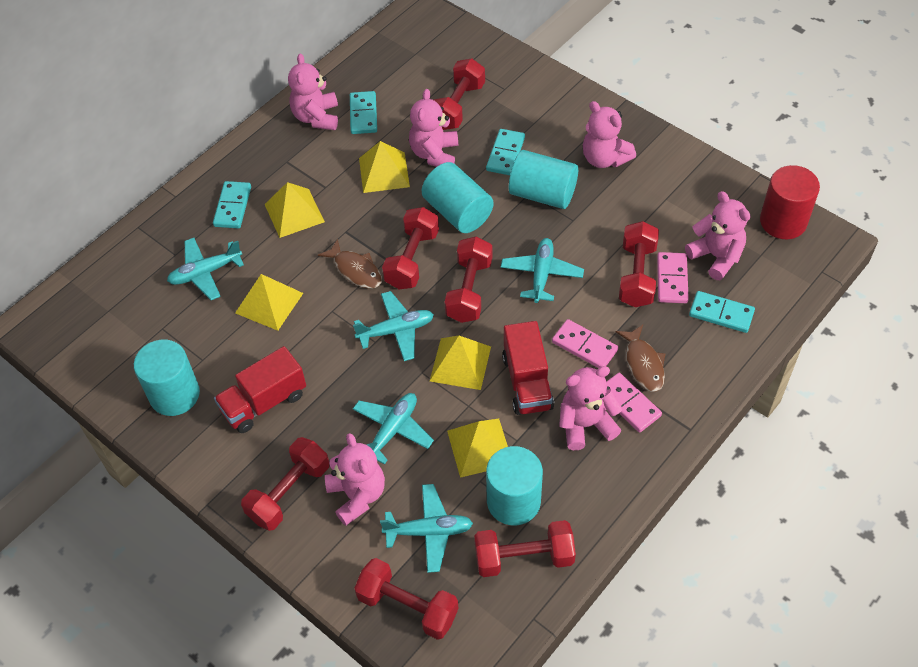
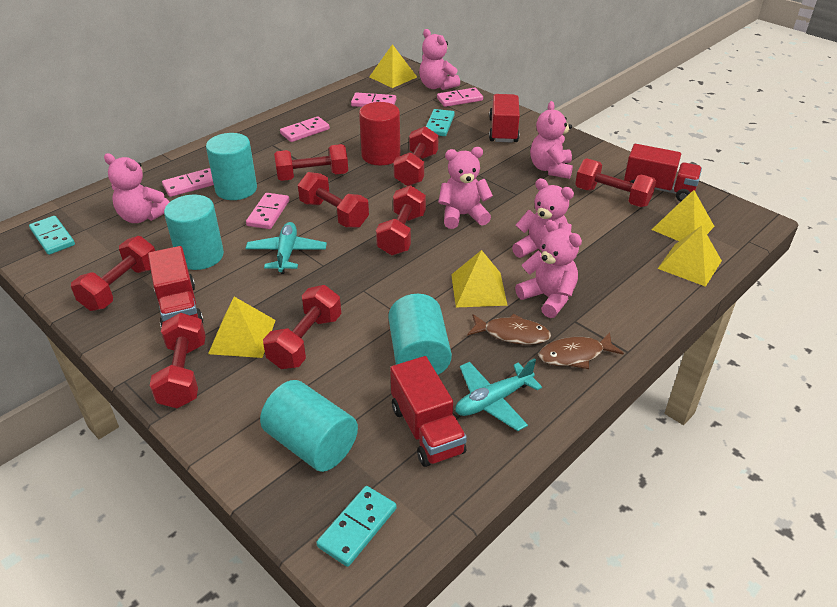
pink domino: [552,319,618,368] [606,373,662,432] [657,252,689,303] = 3 -> [162,168,214,197] [246,193,289,229] [280,116,330,142] [351,92,396,107] [437,88,483,107] = 5
red dumbbell: [241,437,329,531] [354,558,459,640] [382,207,439,289] [434,58,485,130] [444,237,492,323] [474,520,576,577] [619,221,659,307] = 7 -> [71,236,155,311] [150,313,206,408] [263,285,341,369] [274,144,348,181] [298,172,369,228] [376,185,426,256] [393,126,439,186] [575,158,656,207] = 8
red truck: [214,346,306,433] [502,321,554,415] = 2 -> [148,246,203,328] [390,356,467,467] [489,94,520,142] [624,144,702,202] = 4
turquoise domino: [213,181,251,229] [350,91,377,134] [486,129,525,175] [689,291,755,333] = 4 -> [29,216,75,255] [316,486,396,567] [426,109,455,136] = 3
turquoise plane: [167,238,244,300] [353,291,434,361] [353,393,434,465] [380,484,473,573] [501,238,584,303] = 5 -> [245,222,327,274] [455,358,542,431] = 2

